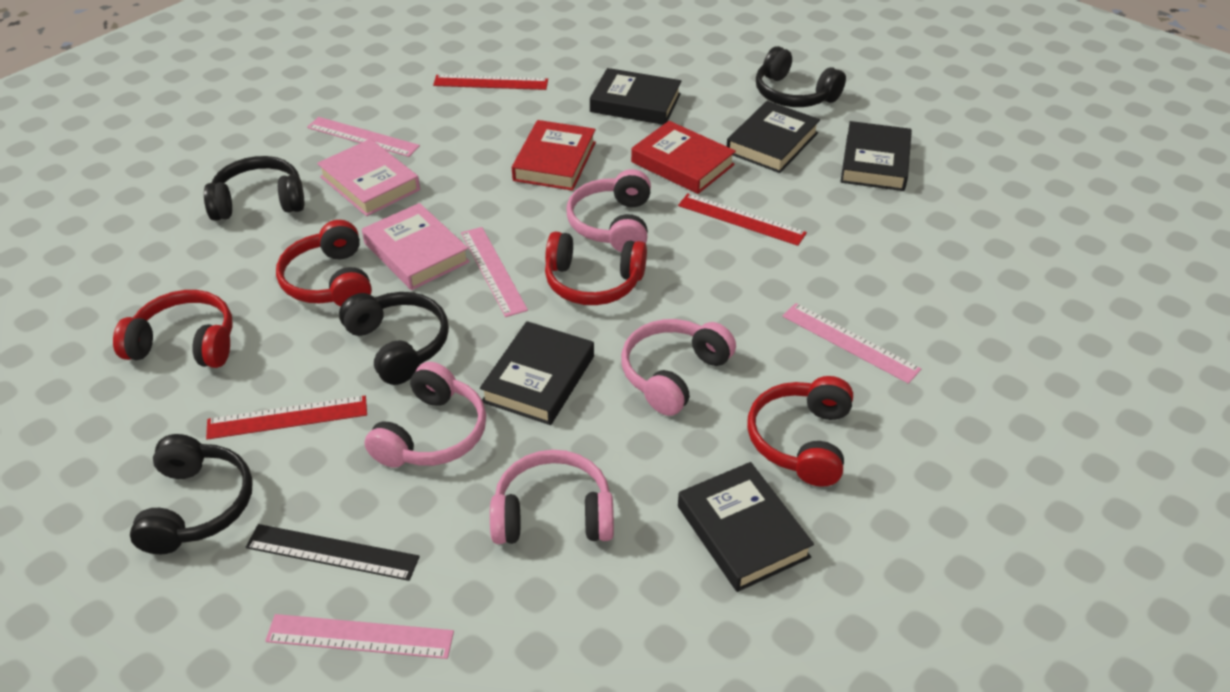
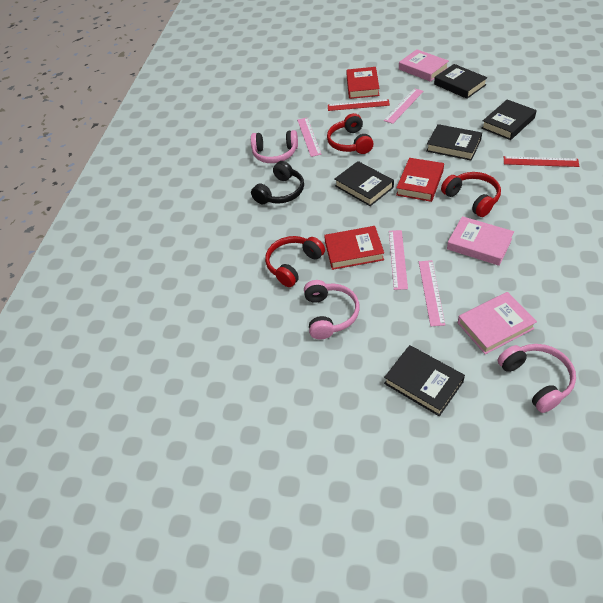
black headphones: [130,434,253,554] [204,156,304,221] [339,292,449,385] [756,46,846,107] = 4 -> [251,161,304,204] = 1
black ruler: [246,524,420,581] = 1 -> none = 0
pink book: [317,139,420,216] [362,203,470,290] = 2 -> [399,49,449,82] [447,216,514,266] [458,292,537,354] = 3
pink headphones: [364,362,486,468] [490,450,614,544] [566,169,651,252] [621,319,736,416] = 4 -> [251,130,298,163] [304,280,360,339] [497,344,576,413] = 3
red book: [512,120,596,191] [631,121,736,194] = 2 -> [324,226,384,270] [346,67,380,99] [396,158,444,202] = 3
red headphones: [113,290,233,368] [276,220,372,307] [545,232,647,305] [747,376,853,487] = 4 -> [265,236,325,287] [327,113,374,154] [441,172,501,217] = 3
red ruler: [206,396,367,440] [433,75,548,90] [678,193,807,246] = 3 -> [328,99,390,111] [504,156,579,167] = 2

